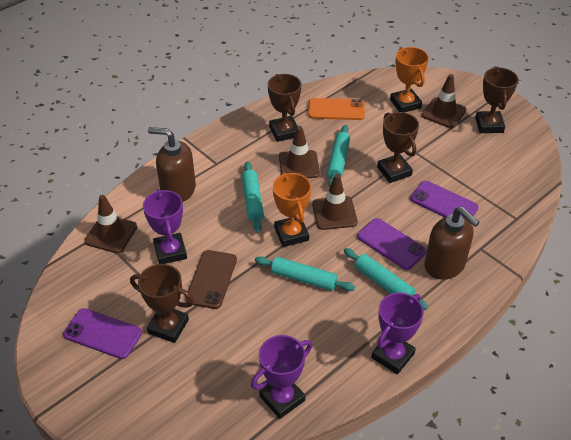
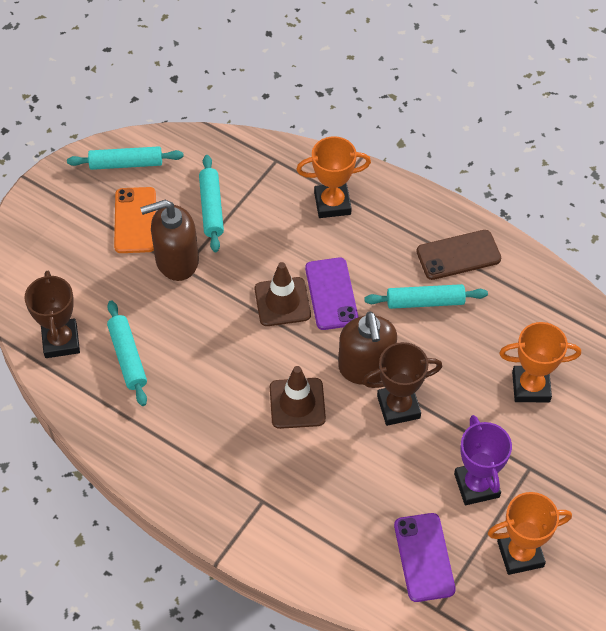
brown traffic cone: [84,195,137,253] [279,126,320,178] [312,174,358,230] [422,74,466,128] = 4 -> [255,262,311,326] [270,366,326,429] = 2
brown trophy: [130,264,194,343] [268,74,301,142] [377,112,419,183] [475,67,518,133] = 4 -> [25,271,80,358] [363,342,442,426] = 2
orange trophy: [273,172,311,247] [390,47,429,113] = 2 -> [296,136,371,218] [488,492,572,575] [499,322,581,402] = 3
purple phone: [63,308,142,359] [357,218,427,270] [410,181,479,217] = 3 -> [305,258,359,330] [394,513,456,602] = 2
purple trophy: [143,189,187,264] [251,335,312,419] [371,293,424,375] = 3 -> [454,415,512,505] = 1

